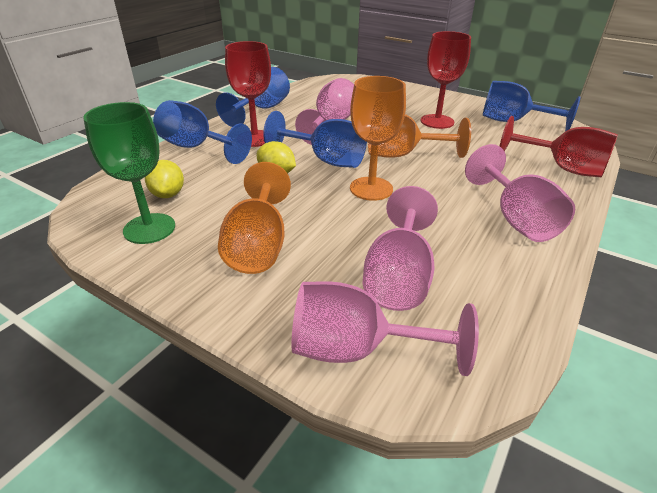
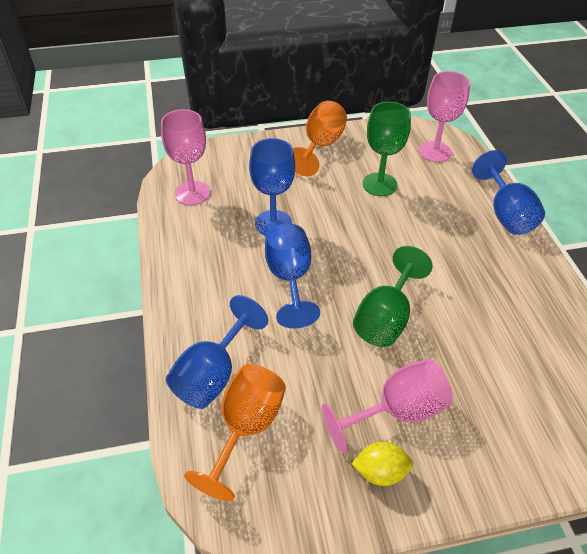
green goblet: [83,102,175,244] = 1 -> [353,246,432,347] [363,102,411,196] = 2
orange goblet: [218,162,291,274] [350,76,406,201] [368,114,471,158] = 3 -> [184,364,286,502] [293,101,347,176] = 2
pink goblet: [292,281,479,376] [295,78,354,145] [363,186,438,311] [465,144,575,242] = 4 -> [161,109,210,205] [322,359,453,453] [419,71,470,162] = 3
red goblet: [225,41,271,147] [421,31,471,129] [500,116,618,177] = 3 -> none = 0
yellow lemon: [145,160,184,198] [257,141,296,173] = 2 -> [351,441,413,486] = 1

